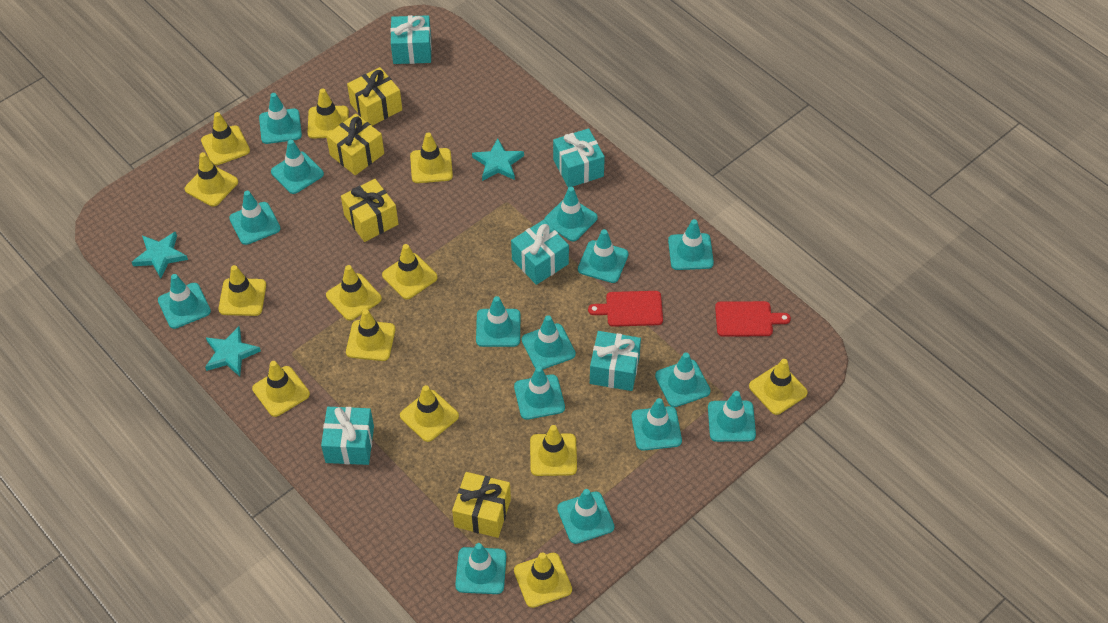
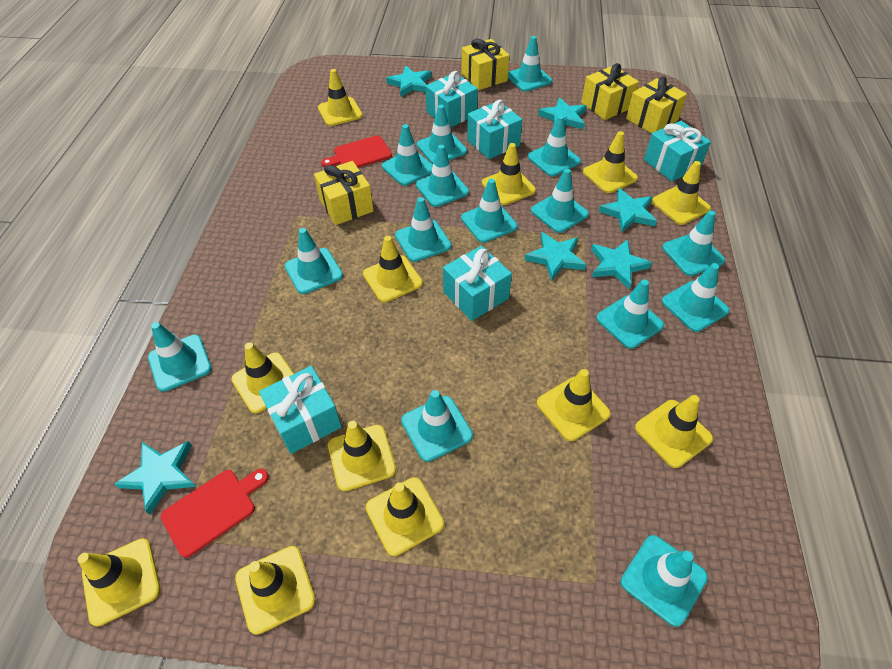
turquoise star: [132,231,188,279] [205,326,261,377] [472,138,524,181] = 3 -> [115,441,196,515] [386,66,431,97] [525,232,586,281] [538,97,587,129] [591,239,652,289] [599,188,657,232] = 6
yellow traffic cone: [185,152,238,207] [201,112,250,165] [218,265,266,316] [252,361,310,417] [308,89,349,139] [326,265,382,321] [346,309,395,361] [382,244,437,299] [400,385,459,442] [410,132,453,183] [514,552,572,608] [530,425,577,476] [749,359,808,415] = 13 -> [78,538,160,626] [231,342,294,413] [235,546,316,635] [318,69,363,126] [328,421,396,491] [363,236,423,302] [366,477,444,556] [482,143,536,205] [537,369,611,441] [583,131,638,193] [635,395,713,468] [652,161,711,225] = 12

